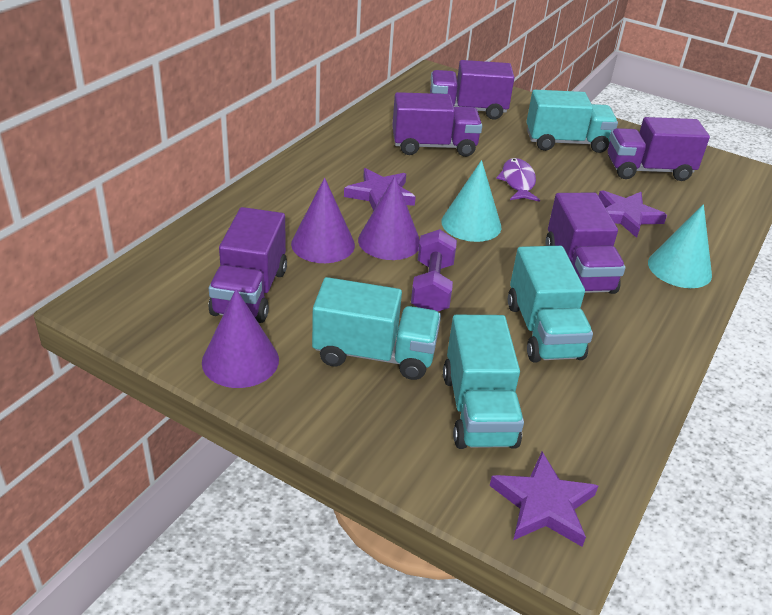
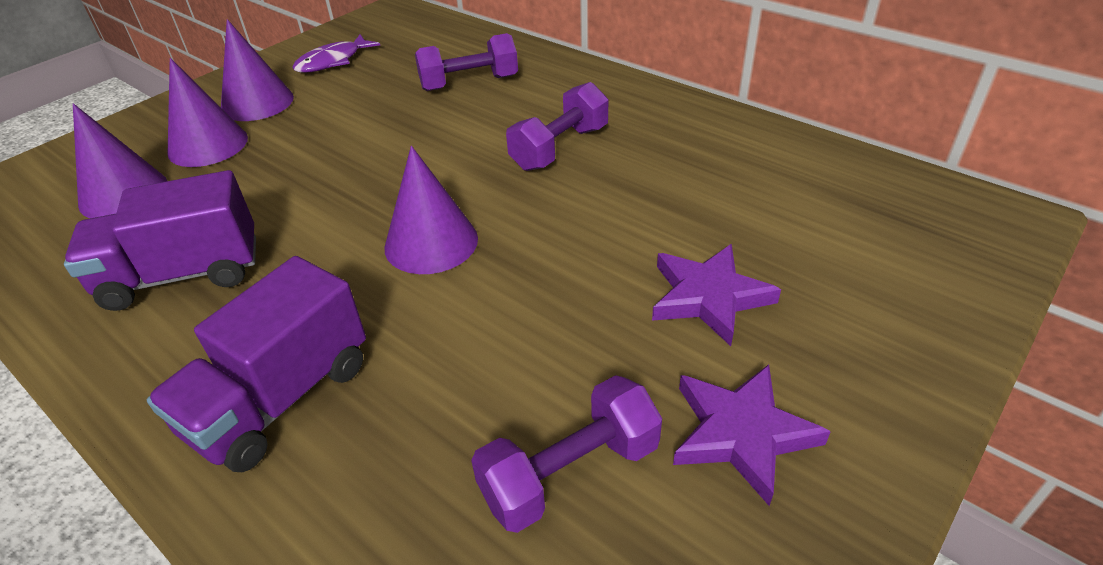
purple cone: [202,289,279,388] [291,178,355,263] [358,176,420,260] = 3 -> [73,103,167,218] [168,58,248,167] [221,19,294,121] [384,146,478,274] = 4
purple dumbbell: [411,229,457,312] = 1 -> [415,33,518,91] [471,375,662,533] [506,82,608,171] = 3
purple star: [344,168,416,211] [490,452,598,547] [599,190,667,238] = 3 -> [652,244,781,346] [673,364,831,506] = 2
purple truck: [209,207,287,323] [392,92,482,157] [430,60,514,120] [545,192,626,294] [608,117,710,181] = 5 -> [64,170,256,311] [147,256,366,472] = 2
turquoise cone: [442,160,501,242] [648,204,712,288] = 2 -> none = 0
turquoise truck: [312,277,441,380] [443,315,524,449] [508,246,593,363] [526,90,618,153] = 4 -> none = 0

